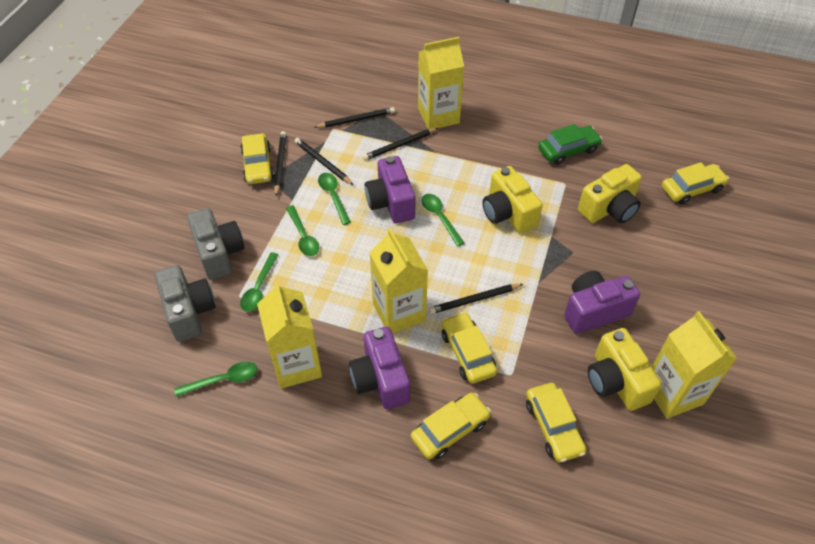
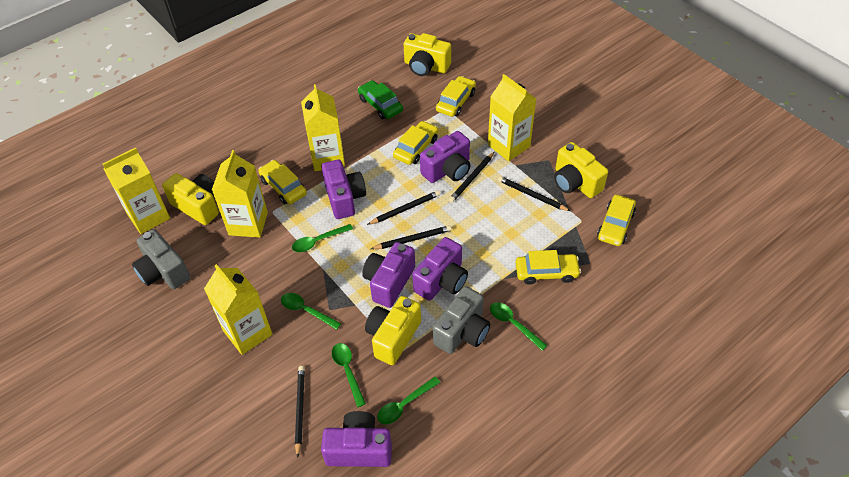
purple camera: [349,327,410,409] [365,156,416,223] [564,271,640,334] = 3 -> [321,411,392,467] [322,160,366,219] [362,242,415,308] [412,237,468,301] [420,131,470,183] = 5
yellow camera: [482,166,543,234] [578,164,642,223] [588,328,662,411] = 3 -> [162,173,219,225] [365,296,421,365] [404,33,451,76] [554,142,608,198] = 4
yellow carton: [257,282,322,389] [369,228,428,334] [418,37,464,129] [652,311,737,419] = 4 -> [103,147,170,234] [204,264,272,355] [212,150,268,238] [301,84,345,171] [488,74,536,161] = 5

